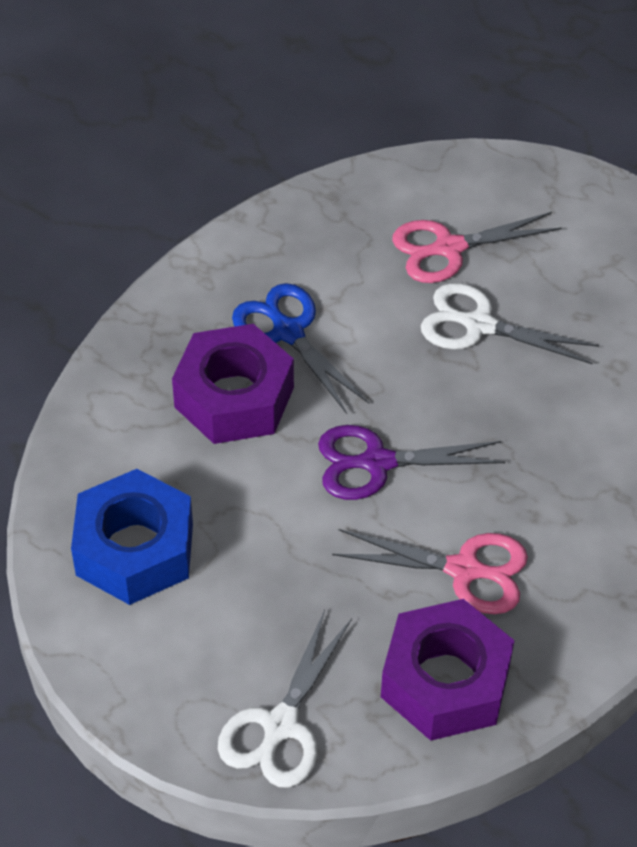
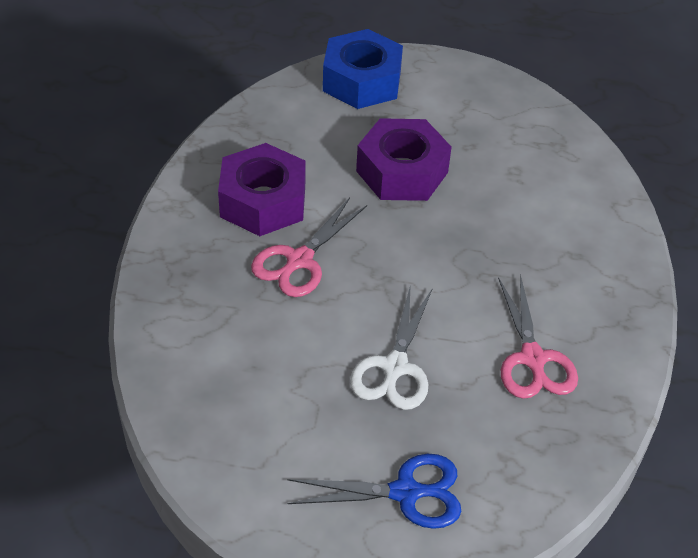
purple scissors: [318,425,505,500] = 1 -> none = 0
white scissors: [218,610,352,788] [421,283,599,364] = 2 -> [350,284,432,410] = 1

